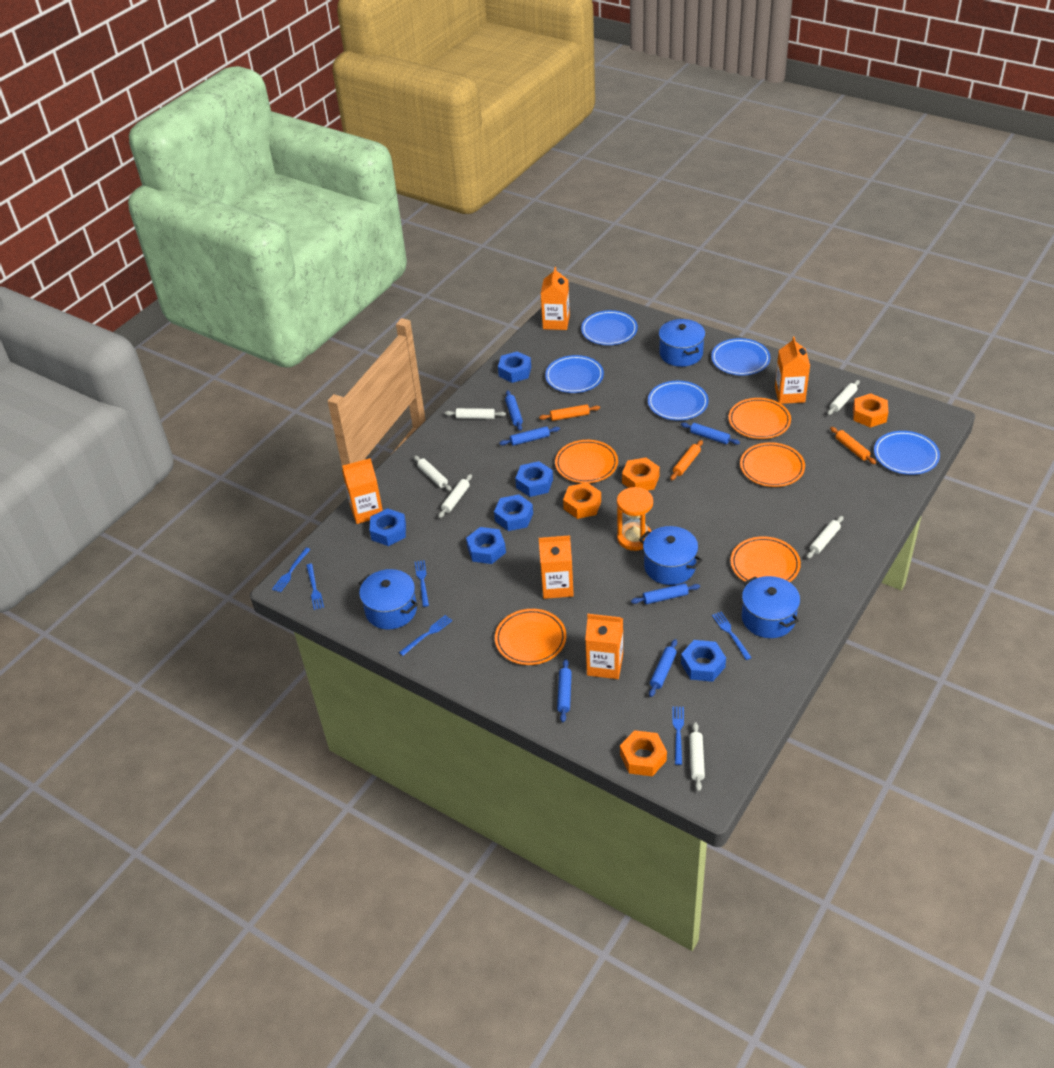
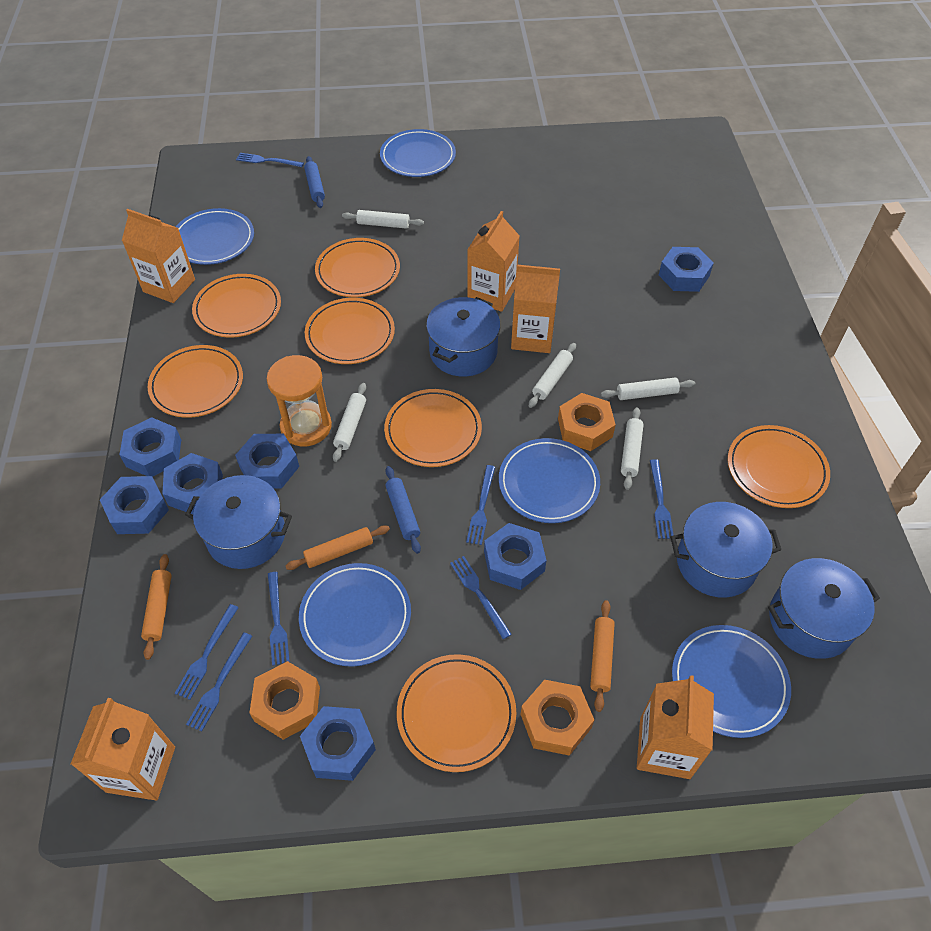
blue fork: [272,548,311,593] [306,563,324,610] [399,615,452,656] [415,560,429,607] [672,706,684,765] [712,612,752,660] = 6 -> [175,604,239,700] [186,632,252,731] [236,153,304,167] [268,572,290,666] [450,556,512,639] [466,465,495,545] [650,459,674,539] = 7
blue nut: [370,508,406,546] [466,527,506,564] [494,494,533,531] [498,351,531,383] [515,461,553,497] [681,640,726,682] = 6 -> [100,476,169,534] [119,417,181,477] [162,453,223,514] [235,434,299,489] [300,706,376,781] [484,523,547,590] [659,247,713,292] = 7
blue rolling pin: [499,426,560,446] [505,390,523,431] [557,659,572,722] [631,583,700,604] [649,639,677,697] [681,422,740,445] = 6 -> [304,156,325,208] [385,466,421,554] = 2
orange nut: [563,483,601,519] [620,730,667,776] [622,458,660,491] [853,393,888,428] = 4 -> [249,661,320,740] [520,680,594,756] [558,393,616,451] = 3
orange plate: [495,609,566,665] [555,440,618,483] [728,398,791,439] [731,536,801,582] [740,442,805,487] = 5 -> [148,345,243,418] [192,274,281,338] [305,298,395,364] [315,238,400,297] [384,389,482,467] [397,654,516,772] [728,425,830,508] = 7
white rolling pin: [414,456,452,491] [438,474,472,518] [445,408,506,419] [689,722,705,791] [807,516,844,559] [827,380,860,415] = 6 -> [333,383,366,462] [342,210,424,229] [529,343,576,408] [601,377,696,400] [621,407,644,490] = 5

